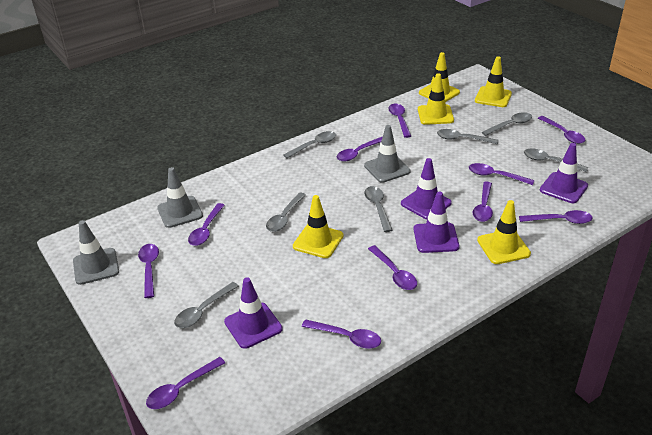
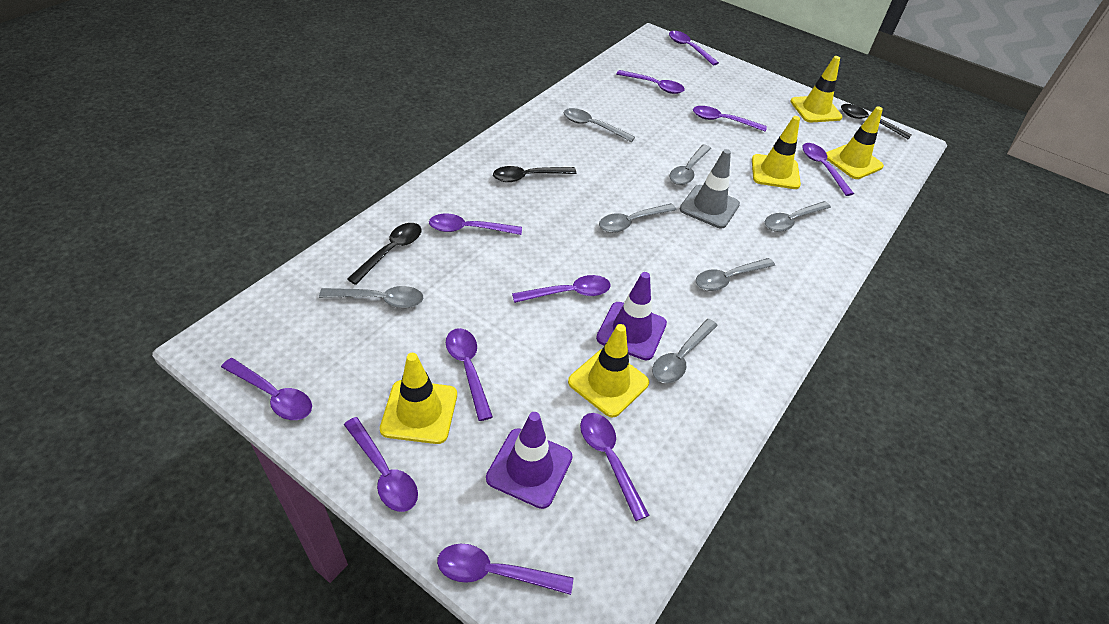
black spoon: none = 0 -> [347,223,422,285] [493,166,577,182] [841,104,911,140] = 3
grey traffic cone: [73,220,119,285] [157,167,203,228] [364,125,411,183] = 3 -> [680,149,740,228] = 1
purple traffic cone: [224,277,283,349] [401,158,452,220] [414,192,459,253] [540,143,588,203] = 4 -> [486,412,573,509] [596,272,667,360] = 2

